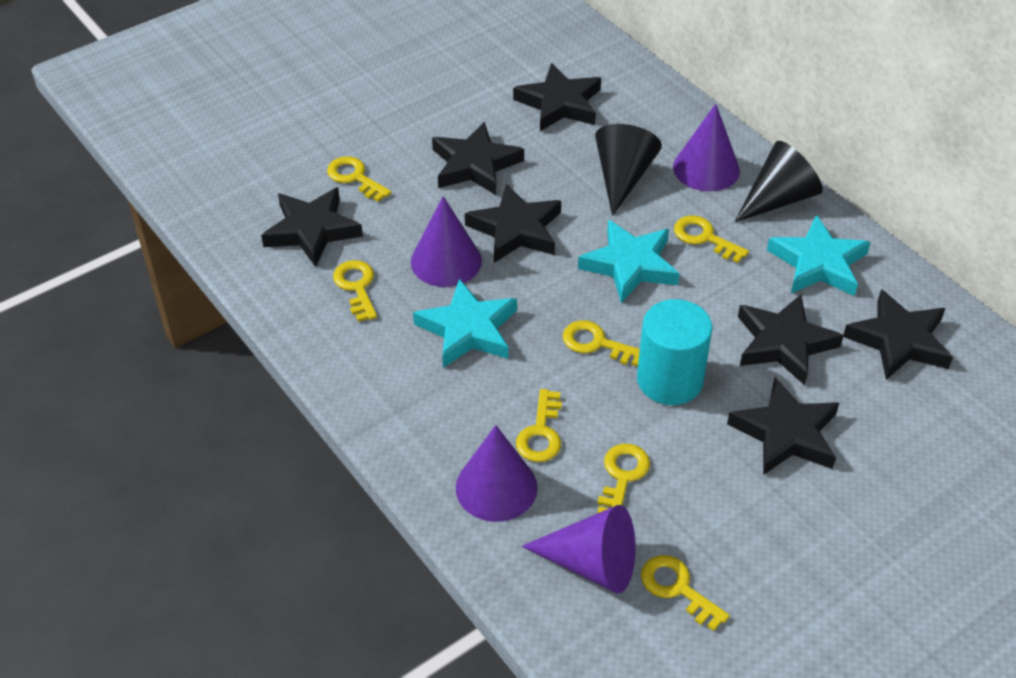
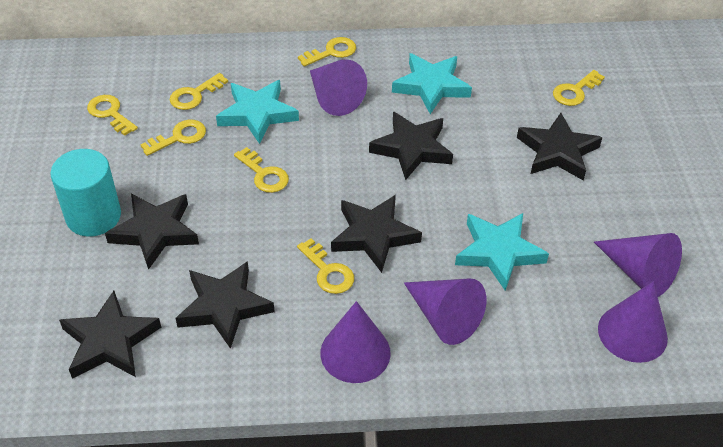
black cone: [595,124,662,216] [735,141,823,222] = 2 -> none = 0
black star: [261,187,363,267] [432,122,524,195] [465,183,561,263] [513,63,601,131] [727,377,839,475] [738,295,844,385] [843,289,953,380] = 7 -> [59,291,161,379] [105,194,199,270] [175,261,275,349] [331,195,422,273] [369,112,453,180] [517,113,603,180] = 6
purple cone: [411,196,482,287] [456,425,537,522] [522,505,636,594] [673,104,740,191] = 4 -> [310,59,367,116] [320,301,391,383] [404,278,486,345] [594,233,682,297] [598,281,668,363] = 5

